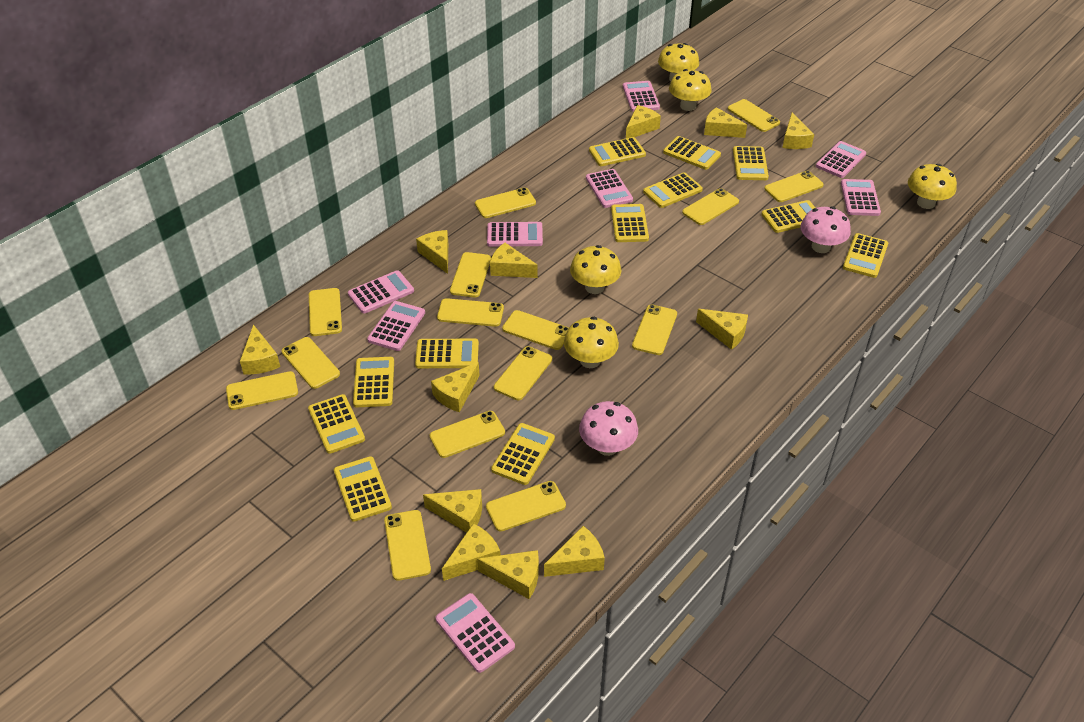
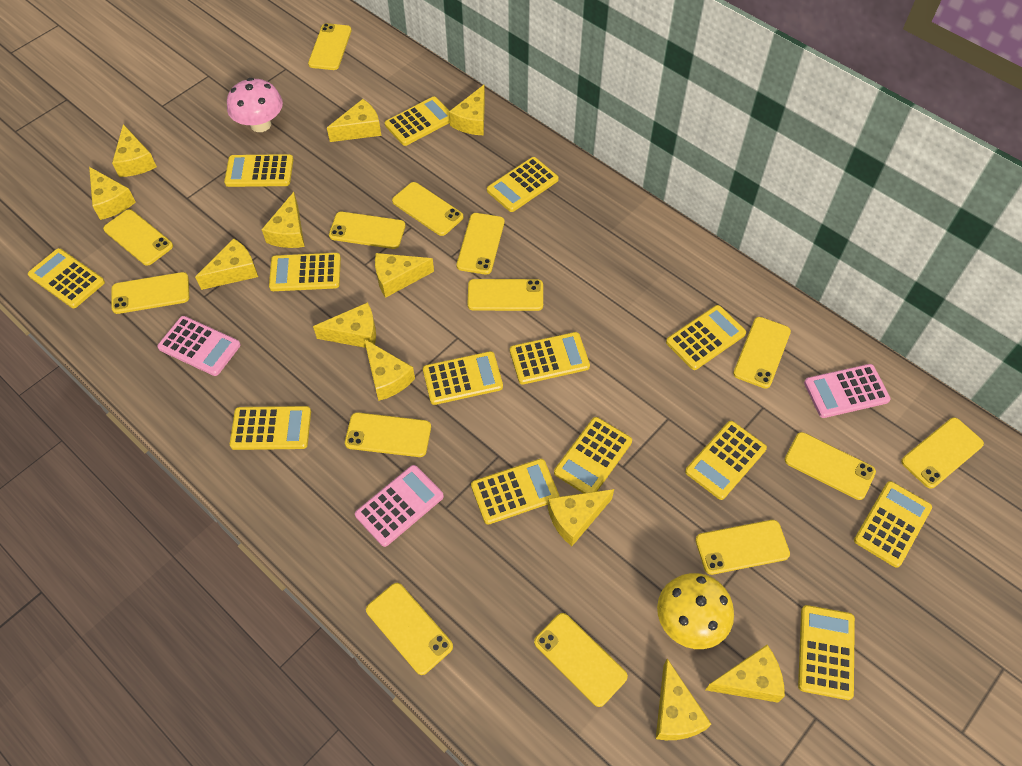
pink calculator: [348,270,414,314] [367,301,425,351] [436,593,515,673] [487,222,543,247] [586,169,633,208] [623,81,660,112] [816,141,866,178] [841,179,881,216] = 8 -> [157,316,241,376] [355,465,444,547] [804,364,891,418] = 3
pink mushroom: [579,401,638,456] [800,206,851,253] = 2 -> [227,78,283,132] = 1
yellow calculator: [308,394,365,454] [334,456,392,522] [353,357,394,407] [415,339,479,368] [491,423,555,485] [589,137,646,166] [611,204,649,242] [643,172,703,208] [663,136,721,170] [733,146,769,180] [761,200,815,233] [843,233,888,278] = 12 -> [28,248,105,308] [224,154,293,187] [230,406,311,450] [269,253,341,291] [385,97,450,146] [423,351,503,405] [471,459,559,525] [487,157,559,212] [510,332,590,384] [554,417,632,493] [666,305,746,370] [685,421,767,500] [798,605,855,700] [854,481,932,568] = 14
yellow mushroom: [564,317,619,368] [570,245,621,294] [658,43,699,81] [669,69,712,111] [908,164,957,209] = 5 -> [657,573,734,649] = 1
yellow phone: [226,371,298,410] [282,337,340,389] [309,288,342,336] [384,510,431,581] [430,411,505,458] [437,298,504,327] [450,252,491,297] [475,188,536,218] [486,481,566,531] [494,346,552,400] [502,310,569,350] [632,304,677,355] [682,188,739,225] [728,99,780,132] [764,171,824,202] = 15 -> [103,209,173,266] [112,272,189,314] [308,23,351,70] [329,212,405,249] [345,412,431,457] [366,583,453,675] [392,182,463,236] [457,213,504,275] [468,279,543,311] [534,613,628,707] [695,520,790,575] [733,317,791,389] [785,432,876,500] [901,417,984,489] = 14

